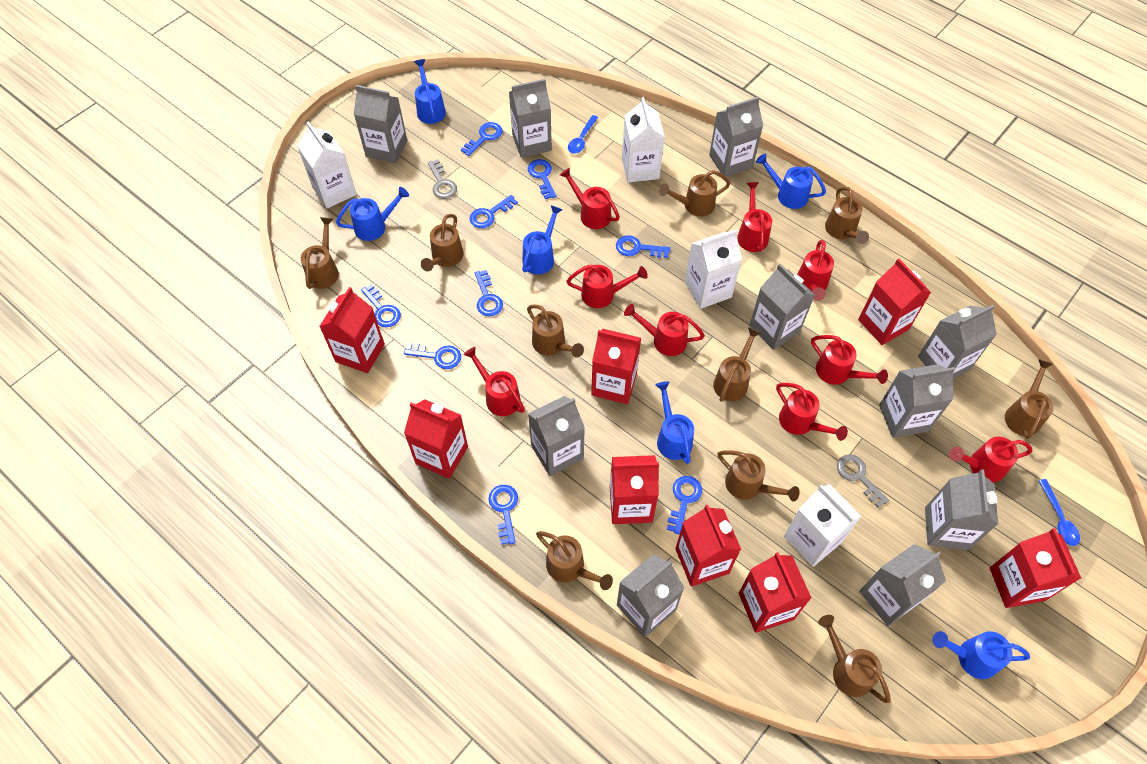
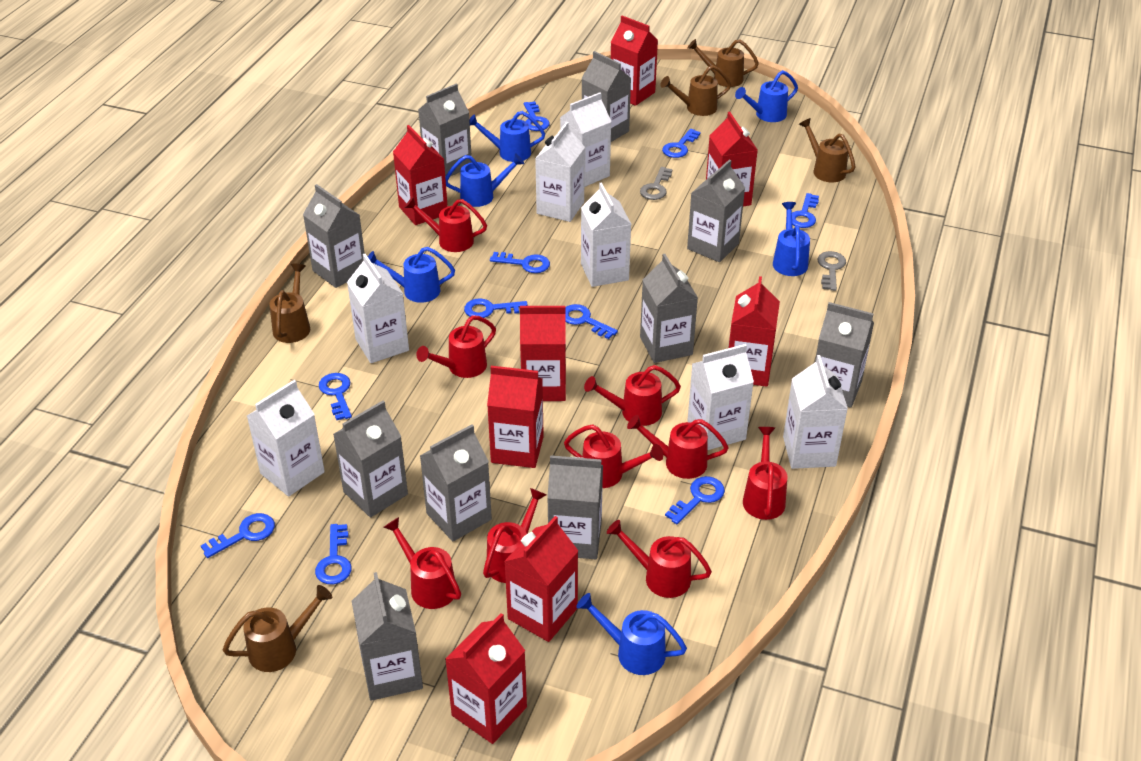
blue key: [361,284,401,327] [404,343,461,369] [461,122,502,156] [470,195,518,228] [475,270,503,316] [488,485,518,545] [528,159,556,199] [616,235,670,258] [667,476,702,535] = 9 -> [201,513,275,558] [315,524,352,584] [319,373,352,420] [464,298,528,318] [490,252,550,273] [524,101,550,131] [565,304,618,339] [662,129,701,158] [665,476,725,524] [792,193,819,228] = 10
blue spoon: [568,115,598,154] [1039,479,1080,546] = 2 -> none = 0
brown watering can: [301,217,339,289] [421,214,464,271] [527,304,584,358] [536,531,613,590] [659,170,730,216] [713,327,761,402] [718,450,800,502] [818,615,891,703] [825,187,869,244] [1005,359,1053,439] = 10 -> [223,585,332,672] [269,264,310,343] [660,65,731,116] [687,39,759,87] [799,118,856,182] = 5
white carton: [297,122,357,209] [622,97,665,182] [685,229,742,309] [784,484,862,567] = 4 -> [247,380,325,497] [347,254,409,363] [535,122,585,222] [560,92,612,187] [581,183,631,287] [687,344,754,450] [783,355,848,469] = 7

